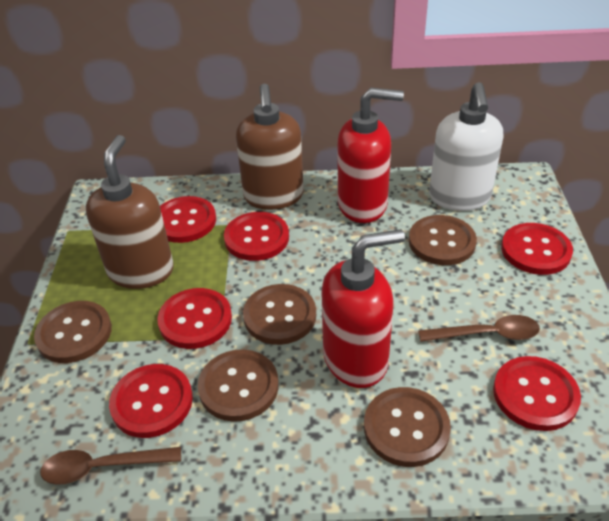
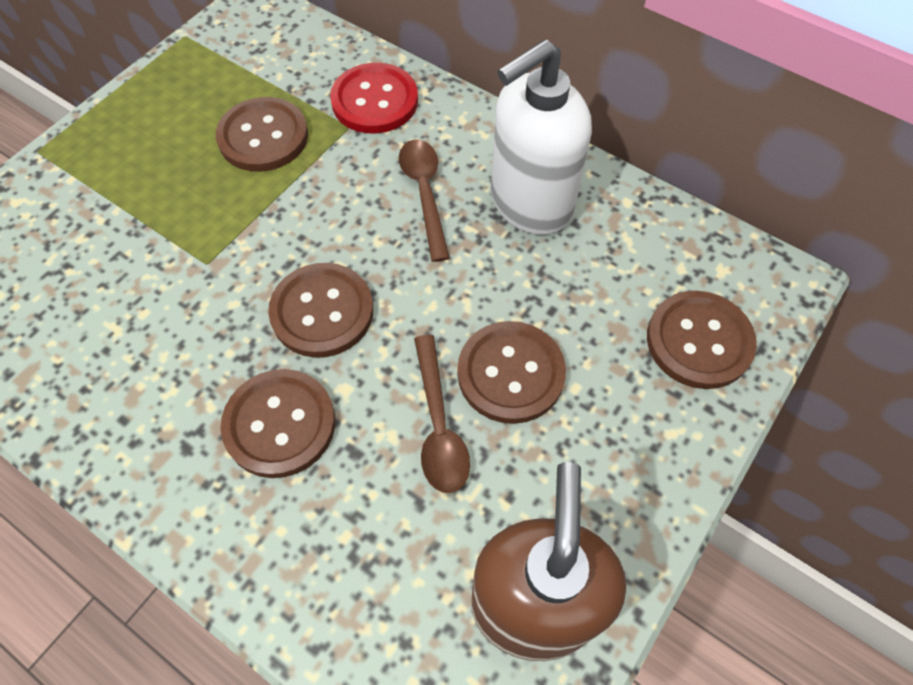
brown soap dispenser: [86,135,174,289] [236,84,304,210] = 2 -> [472,462,626,661] = 1
red button: [109,364,193,438] [157,288,232,349] [160,196,216,243] [224,212,289,261] [493,356,581,431] [501,223,573,275] = 6 -> [330,63,418,133] = 1
red soap dispenser: [321,229,405,388] [338,88,404,223] = 2 -> none = 0

